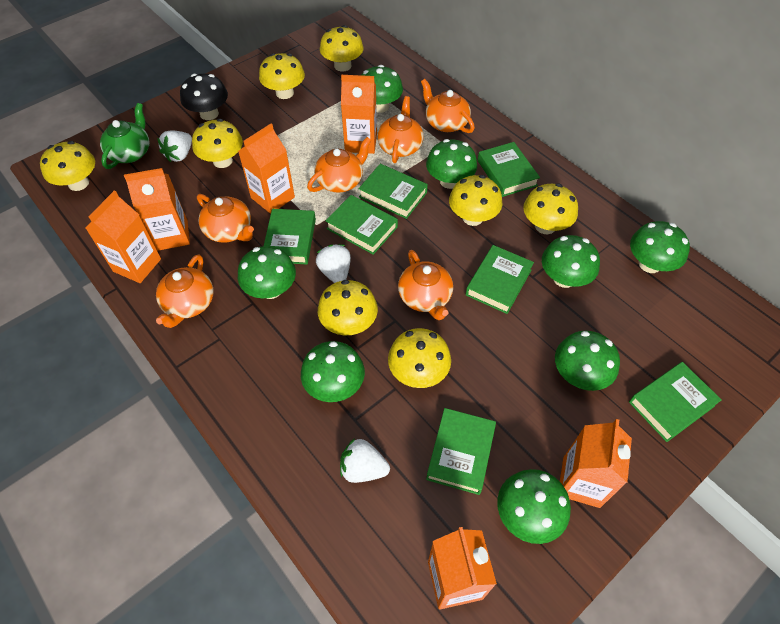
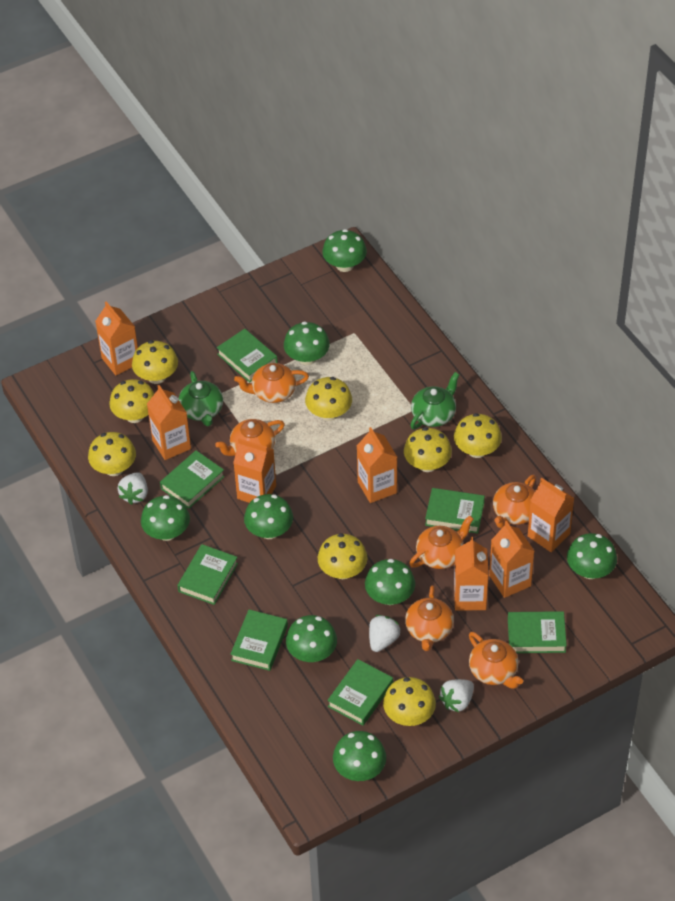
black mushroom: [180,74,228,120] = 1 -> none = 0
green teapot: [100,103,149,169] = 1 -> [179,371,223,426] [410,372,459,429] = 2
orange carton: [86,191,161,283] [124,168,190,251] [238,124,295,214] [341,75,377,154] [428,527,497,610] [560,419,632,508] = 6 -> [95,301,138,376] [147,385,191,460] [233,438,276,503] [357,427,397,503] [454,537,489,611] [489,521,534,598] [528,478,574,552] = 7

